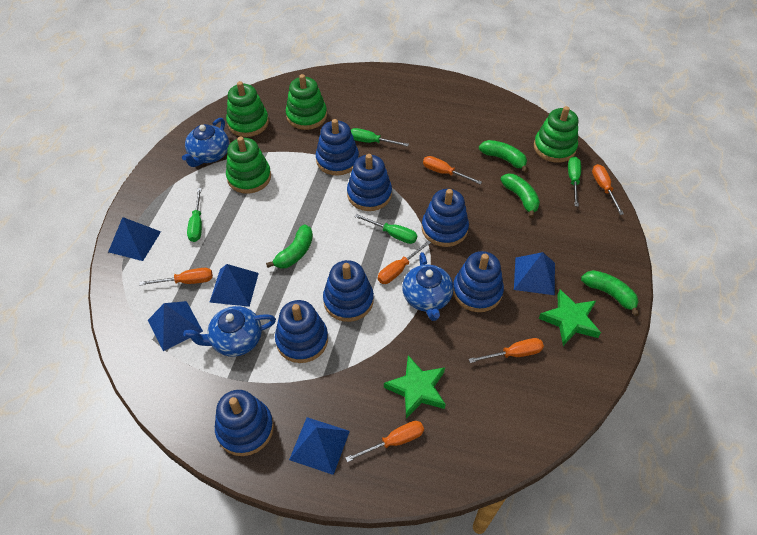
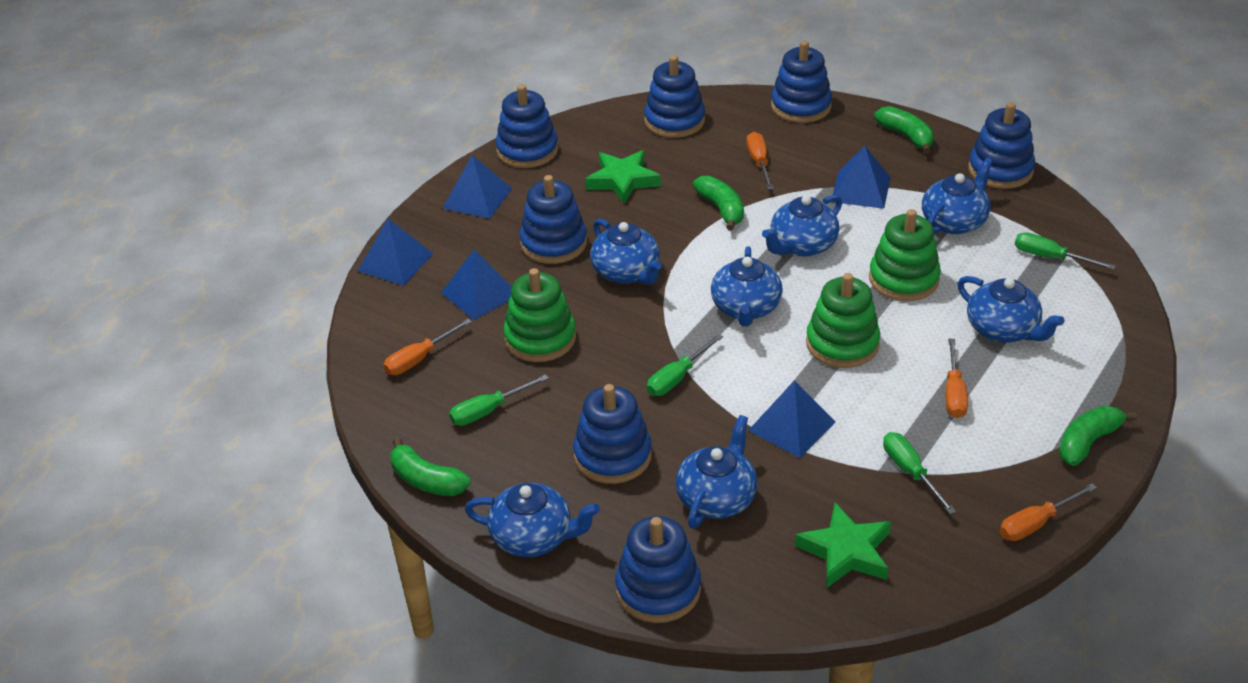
blue teapot: [182,118,229,167] [183,306,276,357] [402,252,454,321] = 3 -> [465,483,600,557] [590,218,662,285] [675,415,758,528] [711,246,783,327] [762,195,842,256] [922,158,993,234] [957,276,1064,342] = 7
green stacking toy: [226,81,269,137] [226,137,271,194] [286,74,327,130] [534,106,578,163] = 4 -> [503,268,576,362] [806,273,880,368] [869,209,941,301] = 3
orange screwdriver: [139,268,213,286] [345,421,424,462] [378,240,431,284] [423,156,482,185] [469,338,544,363] [592,164,624,215] = 6 -> [384,319,472,375] [746,132,774,190] [946,339,968,418] [1000,483,1097,541] = 4

